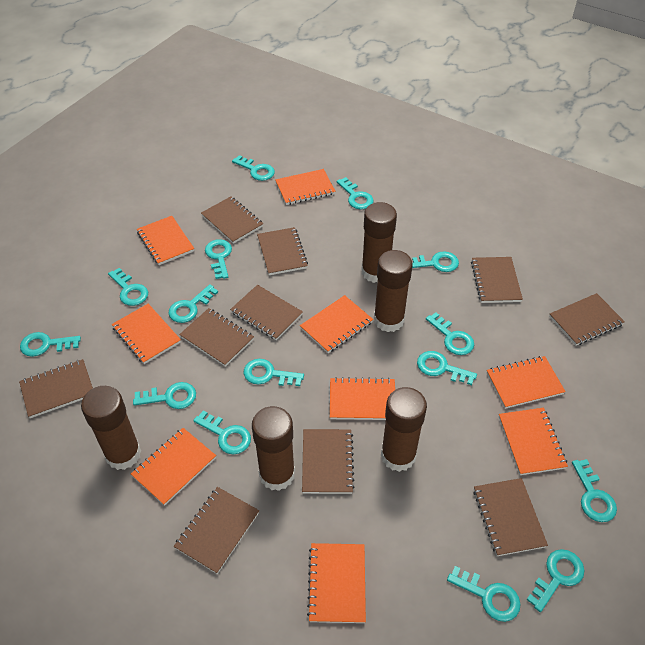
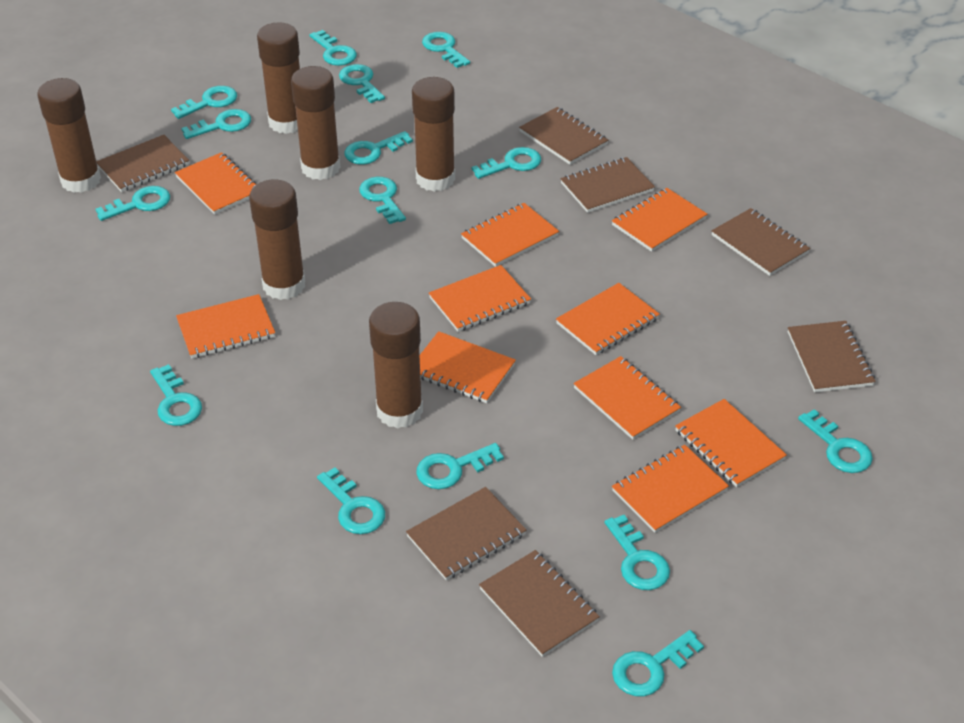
brown glue stick: [81,386,141,470] [252,406,295,491] [361,202,397,283] [374,250,413,332] [381,387,427,472] = 5 -> [37,78,101,193] [249,179,305,300] [257,22,300,134] [291,66,340,180] [369,302,423,429] [412,77,455,192] = 6
brown notebook: [19,359,93,418] [174,487,259,574] [179,308,254,367] [201,196,263,244] [230,285,303,340] [257,227,308,275] [302,429,354,494] [471,257,523,303] [473,478,548,556] [549,293,625,346] = 10 -> [96,135,189,192] [406,487,526,580] [479,550,600,657] [519,107,608,165] [560,157,655,213] [712,208,810,276] [788,321,876,392] = 7
orange notebook: [112,304,181,364] [131,428,216,506] [137,216,194,265] [275,169,335,205] [300,295,373,353] [307,543,366,623] [330,377,395,420] [487,356,566,409] [499,408,568,475] = 9 -> [175,152,257,215] [176,294,275,359] [420,331,516,403] [429,265,531,332] [461,203,559,267] [556,283,660,355] [573,356,681,440] [612,188,707,252] [612,445,729,533] [675,399,787,487] = 10

